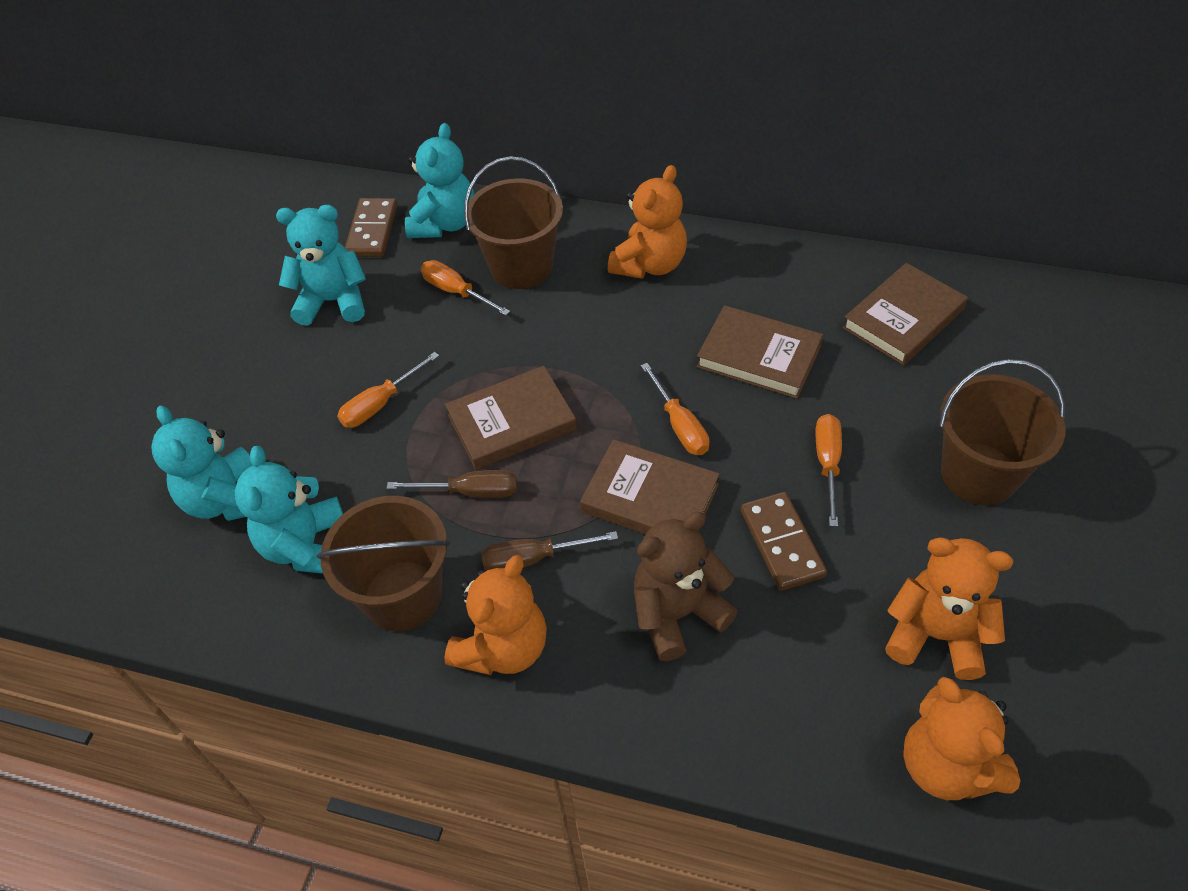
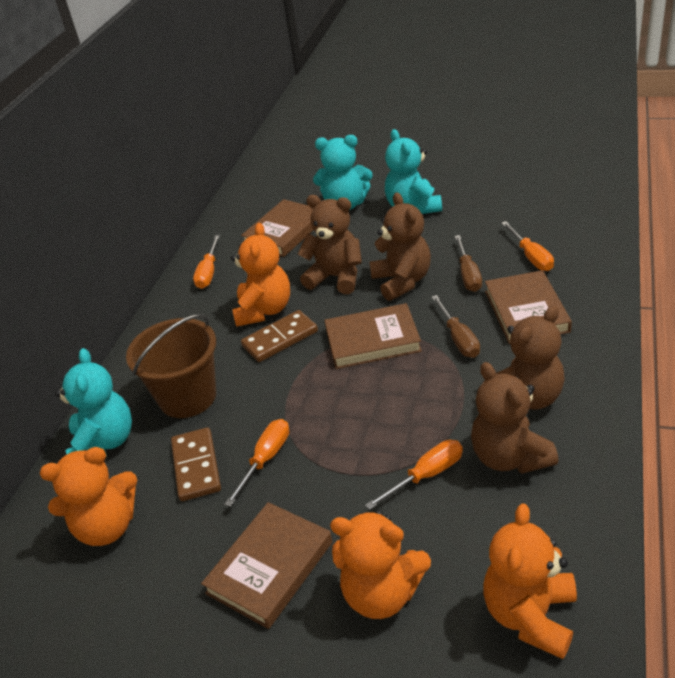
brown bucket: [316,496,450,631] [464,156,563,289] [939,359,1065,505] = 3 -> [126,314,216,418] = 1
brown teddy bear: [634,512,738,661] = 1 -> [298,195,362,294] [370,192,431,301] [471,362,559,474] [496,306,565,410] = 4
turquoise teddy bear: [151,406,253,521] [235,446,343,574] [276,205,366,326] [405,123,474,238] = 4 -> [55,348,132,457] [313,135,372,210] [385,129,442,214] = 3

